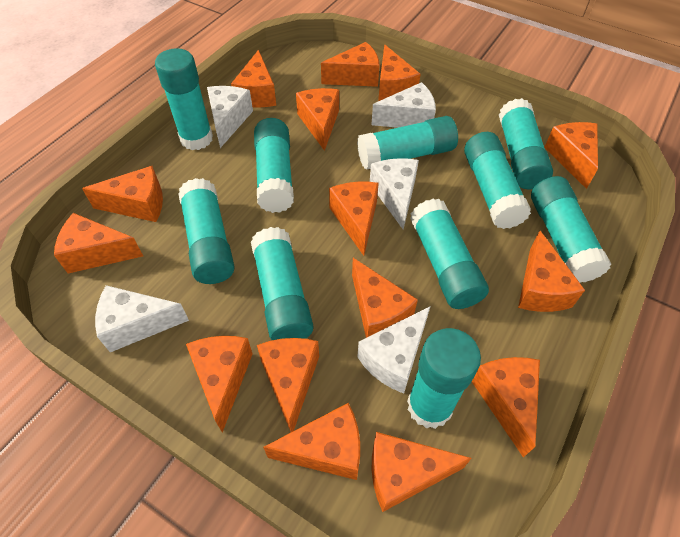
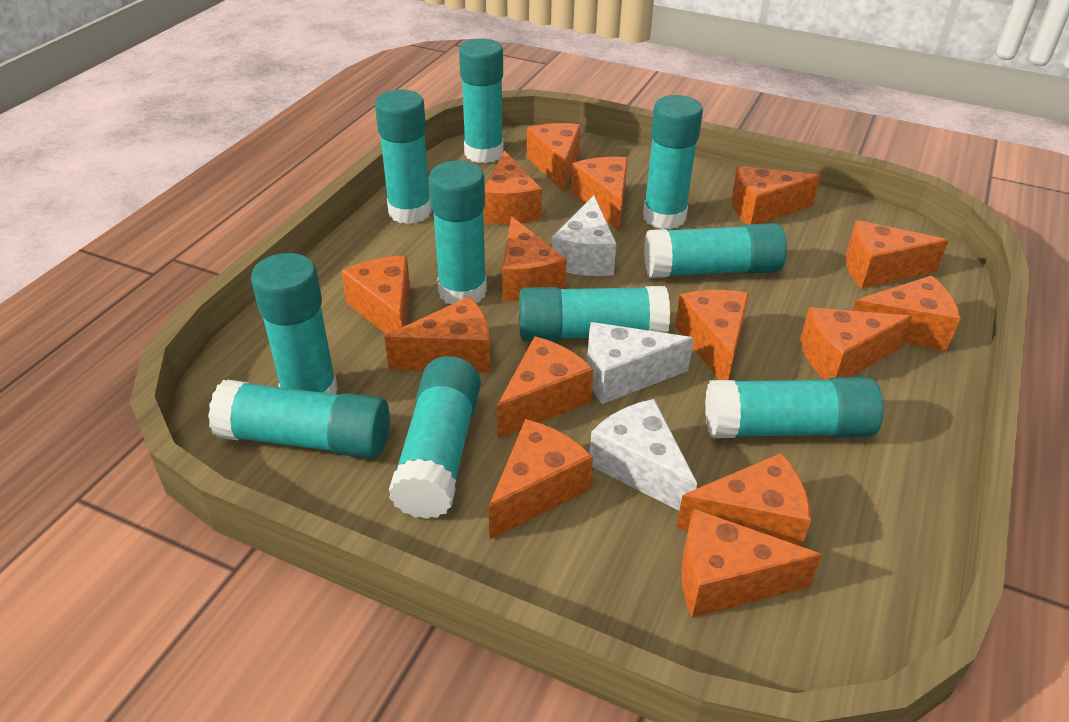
white cheese: [95,285,189,352] [207,86,253,148] [357,307,430,394] [370,158,419,230] [371,82,436,128] = 5 -> [552,195,616,276] [587,322,694,404] [590,399,697,510] = 3

